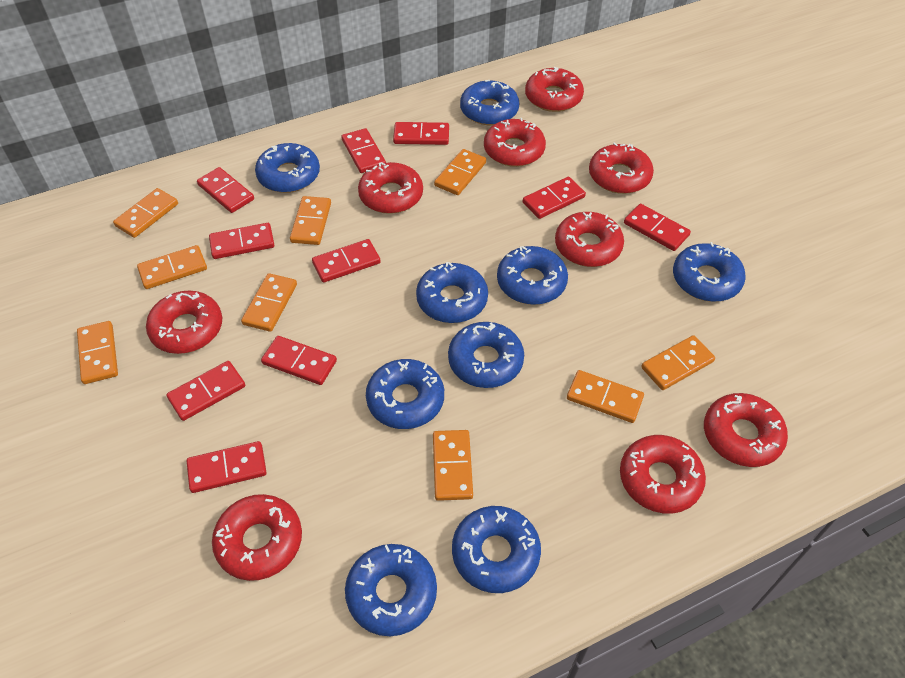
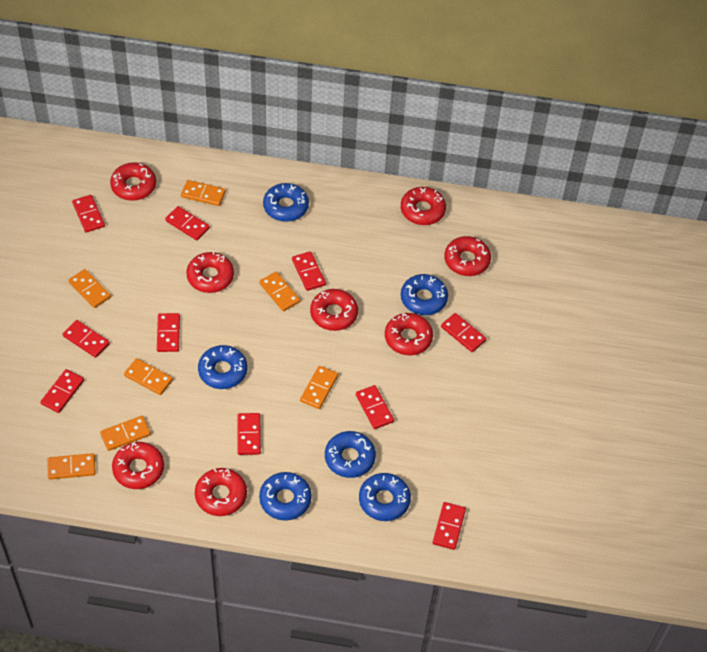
blue donut: [255,143,320,193] [345,544,437,636] [366,359,444,429] [416,262,488,323] [448,322,524,388] [452,506,541,593] [460,80,519,125] [497,246,568,305] [673,242,746,302] = 9 -> [198,345,247,389] [259,472,312,520] [263,183,309,222] [325,431,376,478] [359,473,411,521] [401,274,448,315] = 6
orange domino: [77,321,118,384] [113,188,178,238] [137,245,207,289] [241,273,297,332] [290,196,331,245] [433,430,473,501] [434,149,486,195] [567,370,644,423] [641,335,715,390] = 9 -> [48,453,96,480] [68,269,111,308] [100,416,151,451] [124,358,173,395] [181,180,226,206] [259,272,300,311] [300,366,338,409] = 7
red donut: [146,291,222,354] [212,494,302,581] [358,162,423,214] [484,118,546,167] [525,67,584,112] [555,212,624,267] [589,142,654,194] [620,435,706,514] [704,393,788,467] = 9 -> [110,162,156,201] [112,442,164,489] [186,251,234,293] [195,468,247,516] [310,289,358,331] [385,313,433,355] [401,187,446,225] [444,236,491,276] = 8

